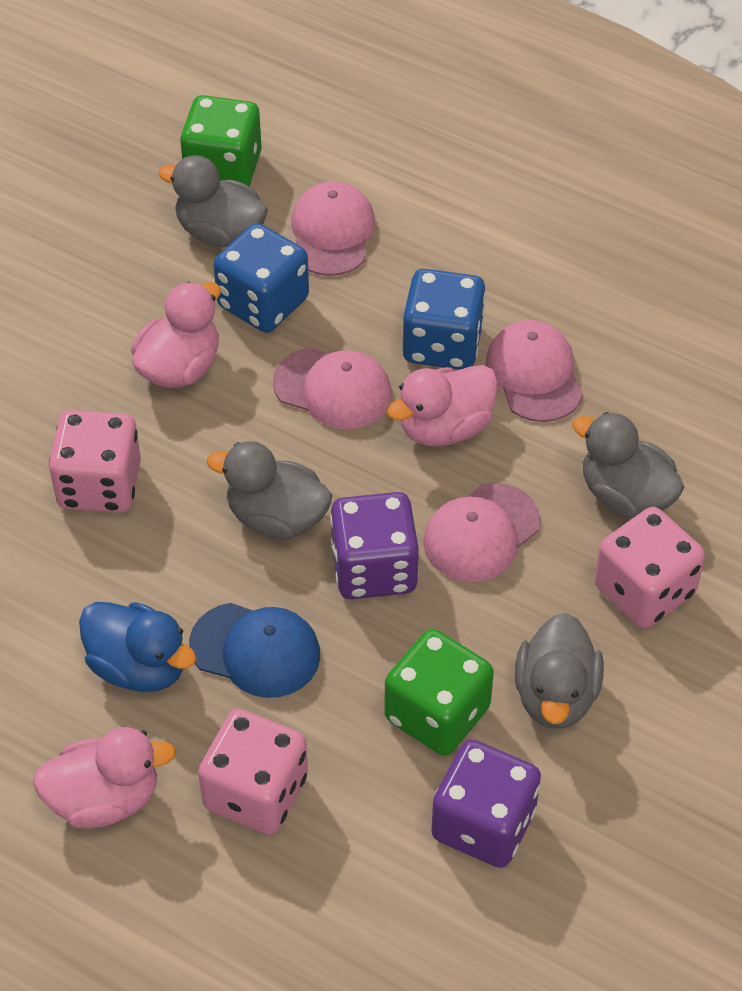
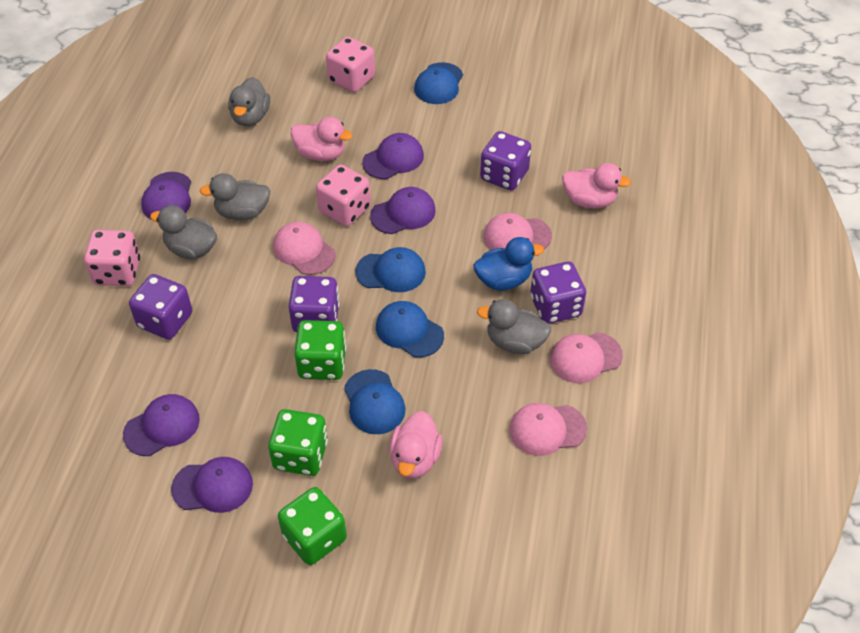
blue cap: [189,603,320,698] = 1 -> [344,369,405,434] [355,247,426,292] [376,301,444,358] [414,62,463,104] = 4
blue dice: [213,223,309,333] [403,269,486,370] = 2 -> none = 0
green dice: [180,95,262,186] [384,629,494,756] = 2 -> [268,409,328,476] [278,487,347,565] [294,320,346,380] = 3
purple cap: none = 0 -> [123,394,200,456] [141,172,191,219] [171,457,253,513] [362,133,424,179] [370,187,436,234] = 5
purple dice: [330,492,419,599] [431,739,541,868] = 2 -> [129,274,192,339] [289,276,340,332] [480,131,531,190] [530,261,586,324] = 4

